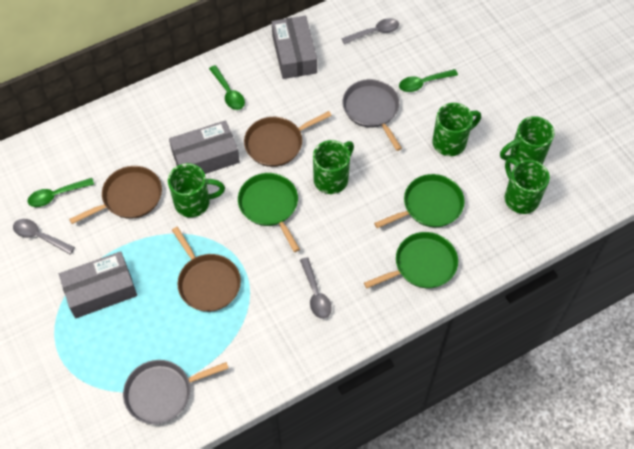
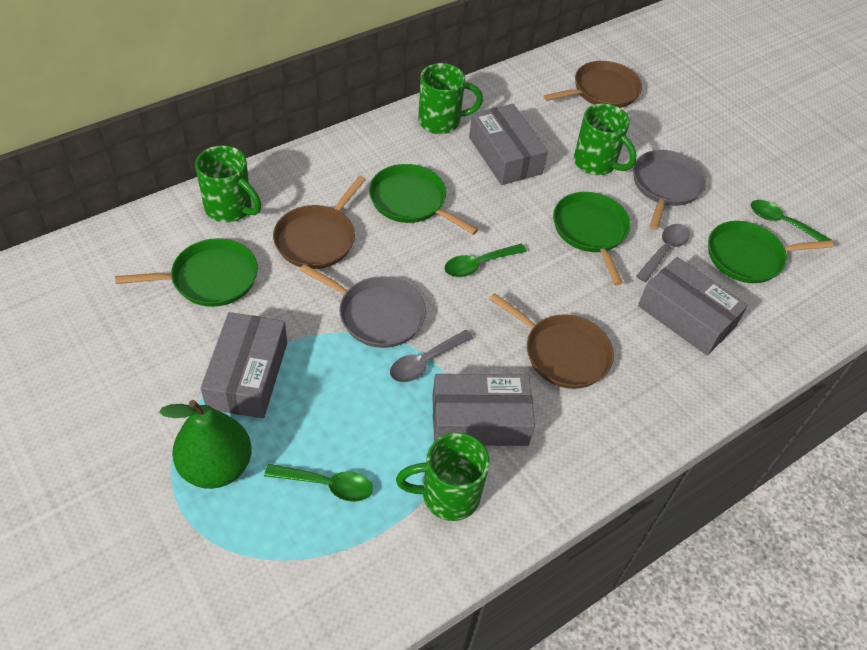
green mug: [168,163,225,217] [313,140,354,194] [433,103,481,156] [500,116,555,164] [505,158,550,214] = 5 -> [195,145,261,223] [396,432,490,521] [418,63,483,134] [574,104,637,175] = 4
green pan: [238,173,300,252] [364,232,458,288] [374,174,465,228] = 3 -> [115,238,258,307] [369,164,478,235] [553,192,631,285] [708,221,834,283] = 4
green pear: none = 0 -> [159,400,252,489] = 1
grey box: [59,251,137,318] [169,120,240,174] [272,16,317,79] = 3 -> [201,312,287,418] [432,374,535,446] [469,104,548,185] [638,257,748,355] = 4
grey spoon: [13,219,75,255] [300,257,332,319] [341,18,399,44] = 3 -> [390,330,473,382] [636,224,690,282] = 2

